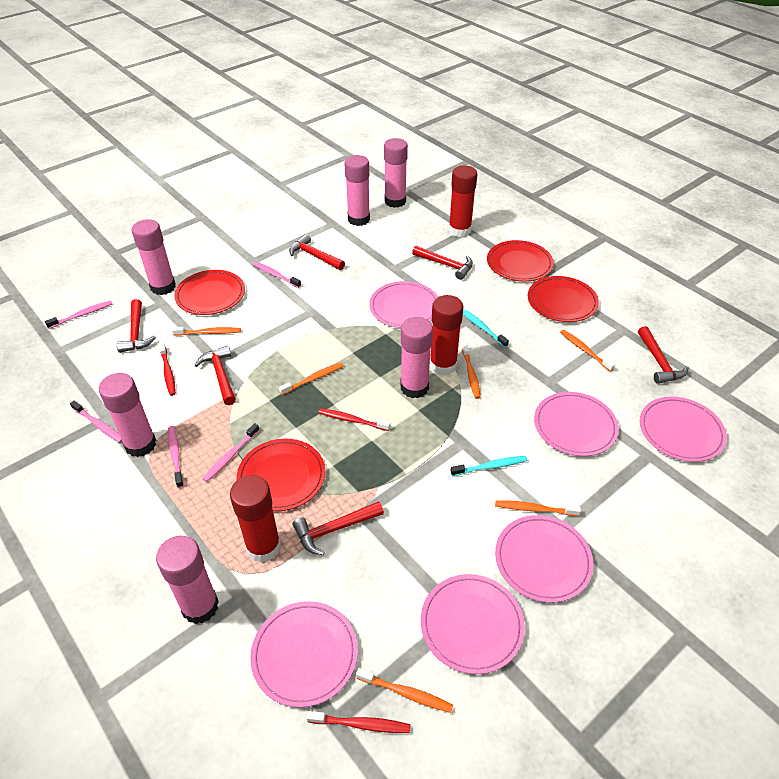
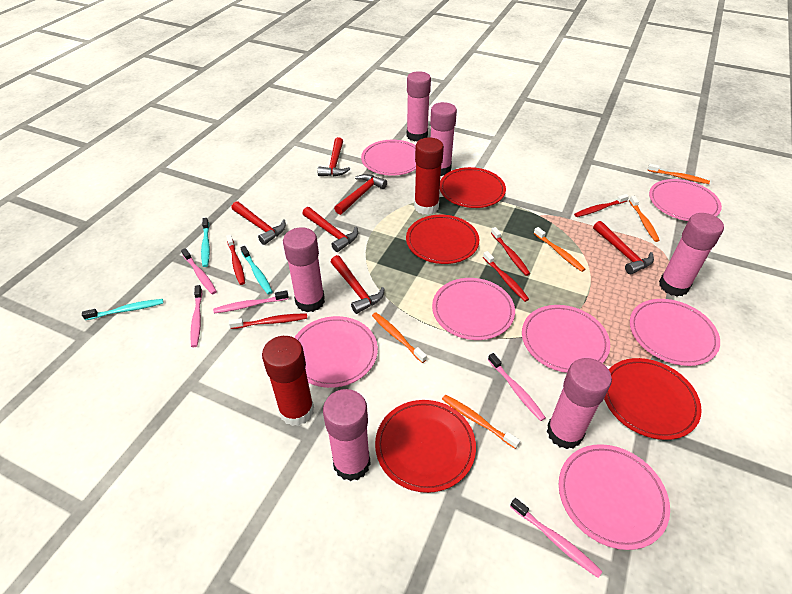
orange toothbrush: [172,327,241,336] [279,362,344,395] [356,668,453,713] [462,343,481,399] [495,500,581,516] [560,330,615,372] = 6 -> [372,312,427,363] [442,395,520,449] [534,227,585,272] [629,196,660,242] [647,163,710,184] = 5
pink plate: [250,601,358,707] [369,281,438,328] [421,574,525,674] [495,515,593,603] [534,392,619,456] [640,397,727,462] = 6 -> [294,316,378,388] [361,140,416,176] [432,278,515,340] [522,305,610,373] [559,444,670,550] [630,299,720,366] [649,179,722,221] = 7
red glue stick: [230,475,281,563] [430,295,463,375] [449,165,477,237] = 3 -> [262,336,314,426] [414,137,444,215] = 2
red toothbrush: [159,342,176,396] [306,711,410,733] [318,408,390,431] = 3 -> [226,235,245,285] [229,313,307,329] [483,251,529,302] [491,227,530,276] [574,194,629,217] = 5
turquoise toothbrush: [451,456,527,476] [463,309,509,347] = 2 -> [82,299,164,320] [201,218,210,267] [240,246,273,294] = 3

